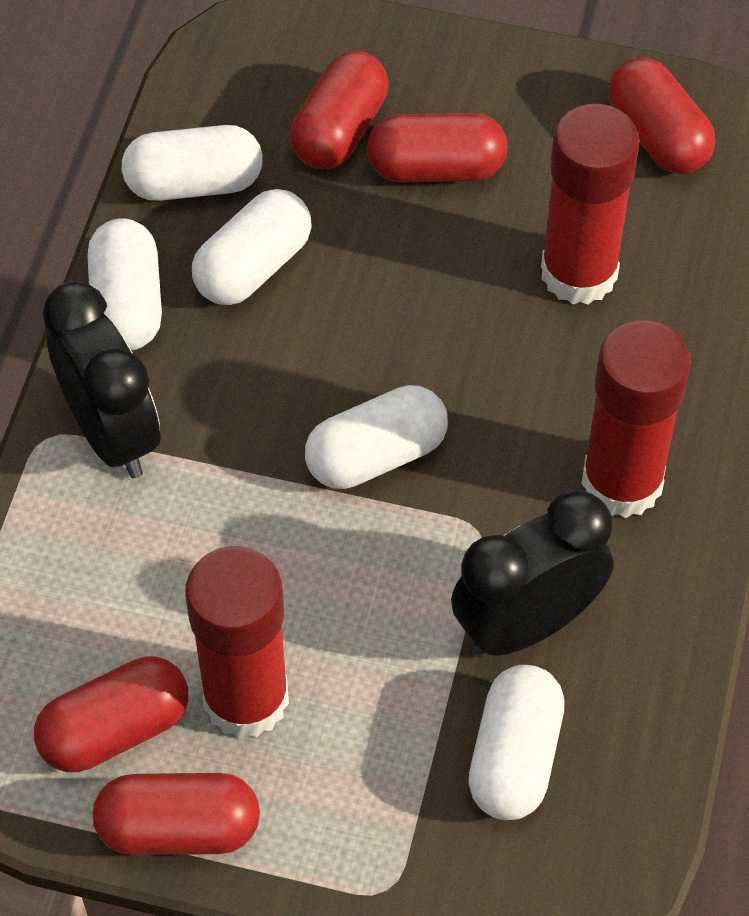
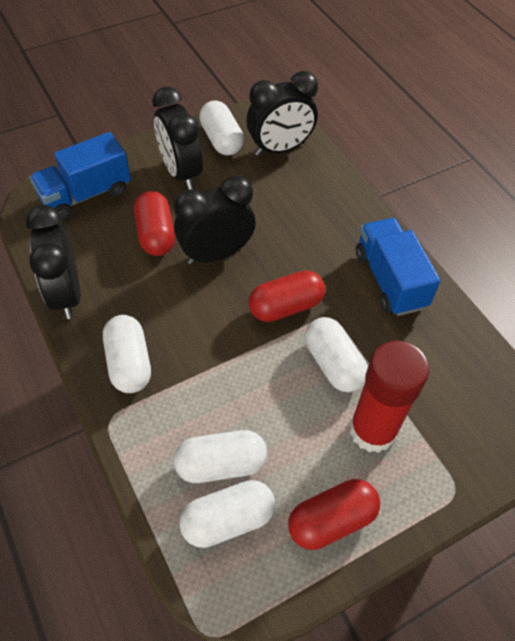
black clock: [43,281,161,478] [451,490,614,657] = 2 -> [26,205,81,319] [152,87,203,190] [174,175,256,265] [246,71,318,156] = 4
blue truck: none = 0 -> [29,132,131,219] [356,218,441,316] = 2
red capsule: [34,657,188,772] [93,773,260,855] [290,51,388,169] [367,113,508,183] [608,57,715,174] = 5 -> [134,191,175,256] [249,270,325,322] [288,479,380,550] = 3
red glue stick: [185,546,289,739] [541,104,640,305] [581,320,691,518] = 3 -> [350,341,429,453] = 1

